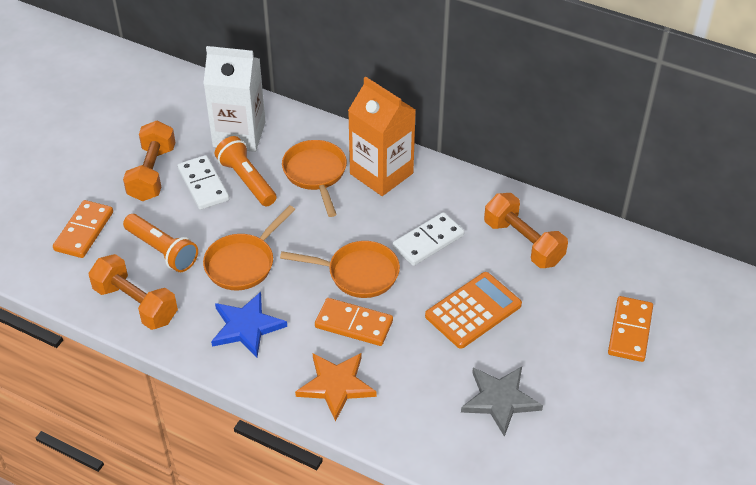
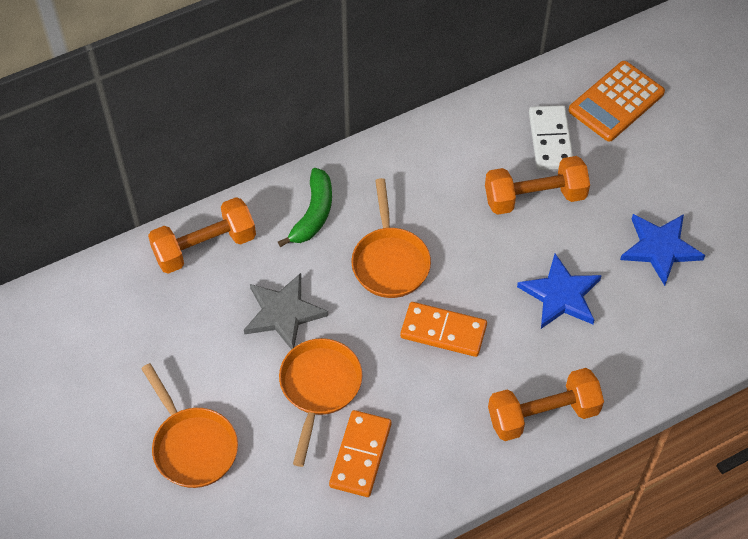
blue star: [211,292,287,358] = 1 -> [517,254,602,329] [620,214,705,286] = 2
green banana: none = 0 -> [278,168,332,247] = 1
orange carton: [348,77,416,196] = 1 -> none = 0
orange domino: [53,200,113,258] [315,298,393,346] [608,296,653,362] = 3 -> [329,410,391,497] [400,302,487,357] = 2
orange flashlight: [123,214,198,272] [215,136,277,206] = 2 -> none = 0
orange star: [295,353,377,422] = 1 -> none = 0
white carton: [203,46,265,152] = 1 -> none = 0
white domino: [177,155,229,210] [393,212,464,266] = 2 -> [529,105,573,170] = 1

